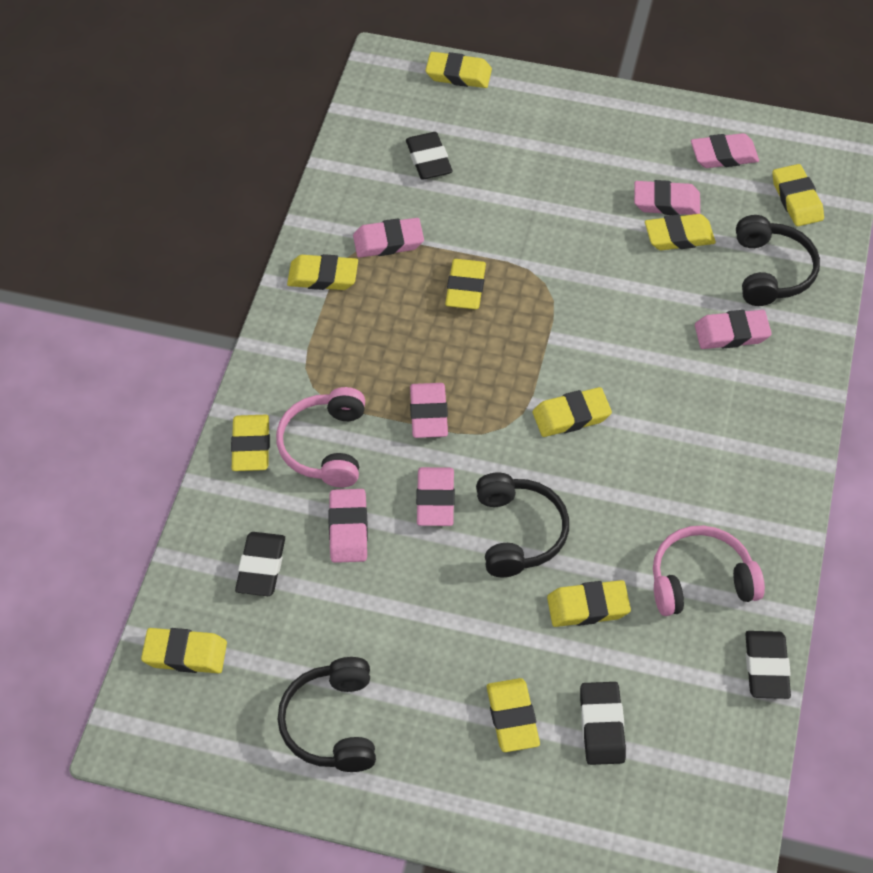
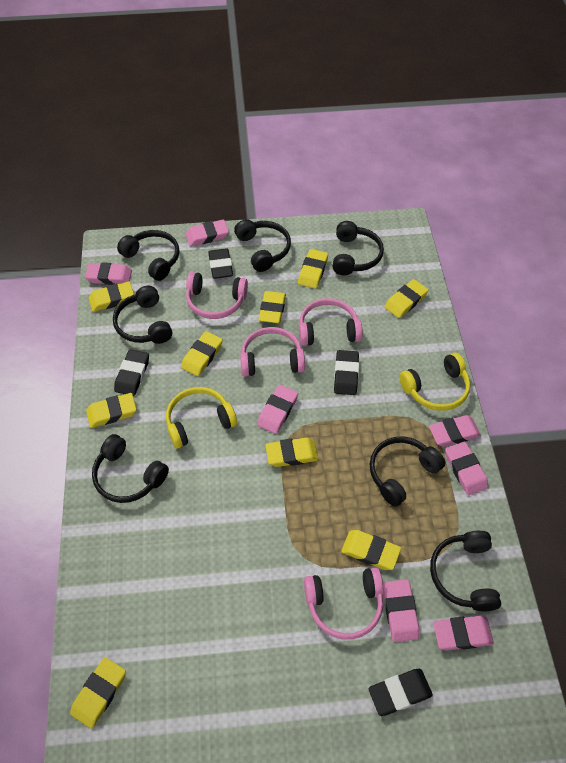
black headphones: [278,657,376,772] [476,473,569,577] [736,215,820,306] = 3 -> [92,434,169,503] [113,286,172,344] [117,230,179,281] [234,219,291,272] [333,221,384,275] [369,436,445,507] [430,531,501,612] = 7
pink headphones: [276,387,365,487] [653,525,765,616] = 2 -> [186,272,248,319] [240,327,305,377] [299,298,363,346] [304,568,383,640] = 4
yellow eraser: [141,628,227,673] [231,415,270,471] [287,254,358,290] [425,52,492,88] [445,259,486,309] [487,678,540,752] [533,387,612,437] [547,580,631,627] [645,214,716,250] [772,164,824,226] = 10 -> [70,657,126,729] [86,393,136,428] [89,281,134,312] [181,331,223,376] [258,291,286,323] [265,438,318,467] [298,249,328,289] [341,530,401,570] [384,279,428,318] = 9
yellow headphones: none = 0 -> [166,387,237,448] [400,353,471,411] = 2

